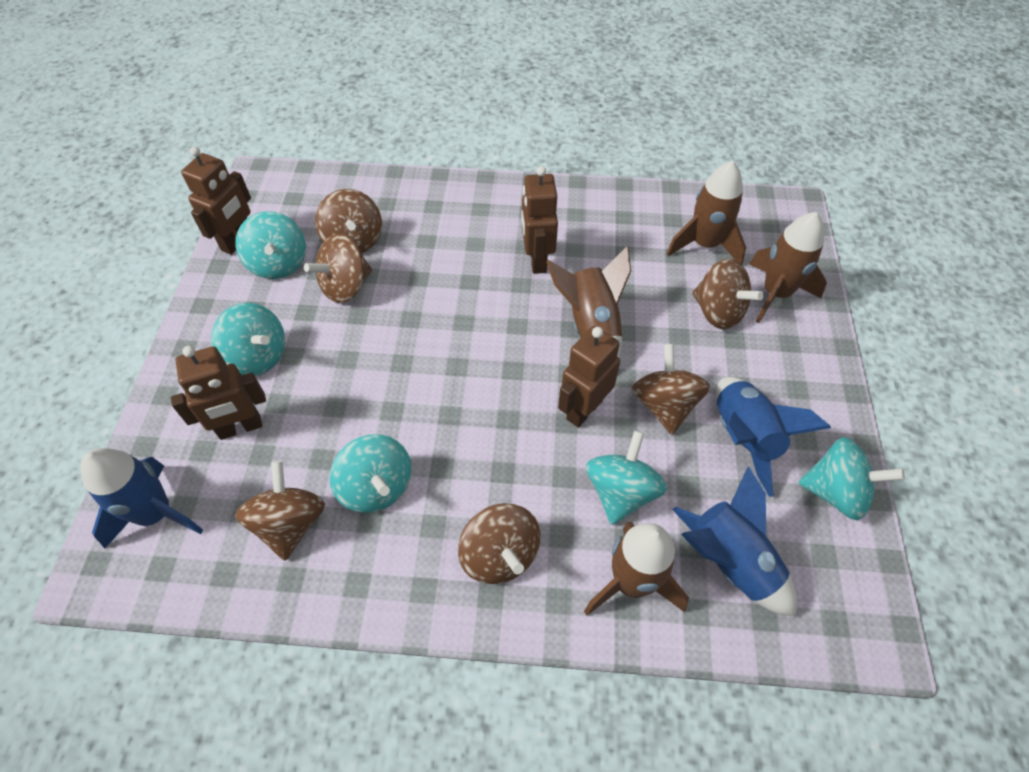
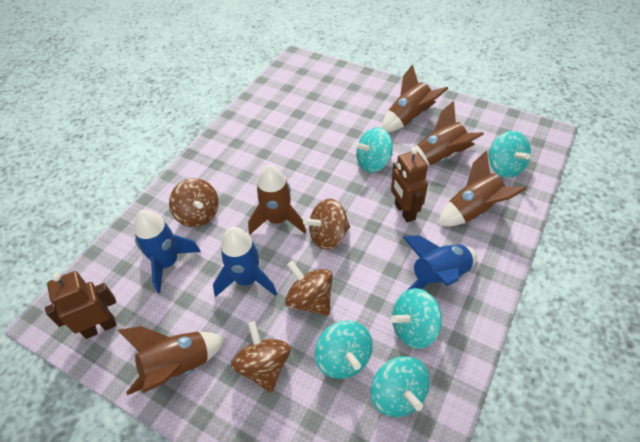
brown robot: [171,346,266,440] [181,147,251,255] [522,166,558,274] [558,326,620,427] = 4 -> [45,271,117,339] [391,147,428,223] = 2
brown rocket: [546,246,631,358] [584,522,689,615] [666,161,746,265] [749,212,827,323] = 4 -> [118,326,225,395] [248,165,306,234] [382,64,449,132] [416,101,484,166] [438,150,526,227] = 5
brown spinning top: [235,461,325,561] [304,234,372,303] [315,189,382,253] [458,503,540,584] [632,344,710,435] [692,259,764,330] = 6 -> [169,178,219,227] [231,321,291,393] [285,261,333,316] [303,199,350,250] = 4

